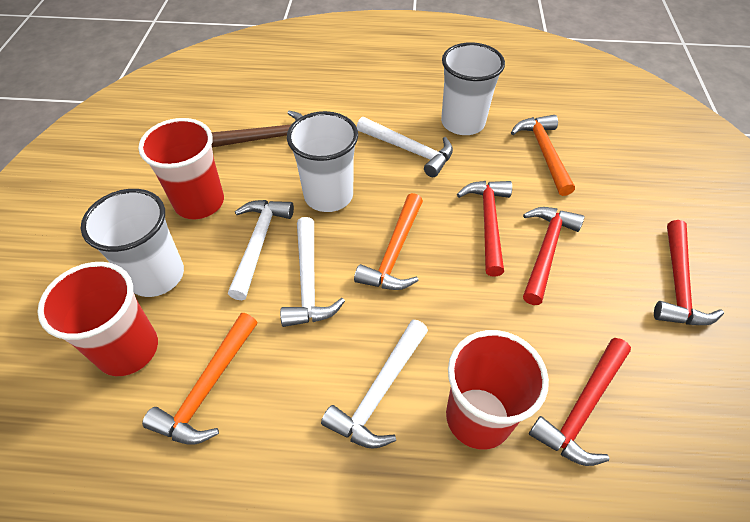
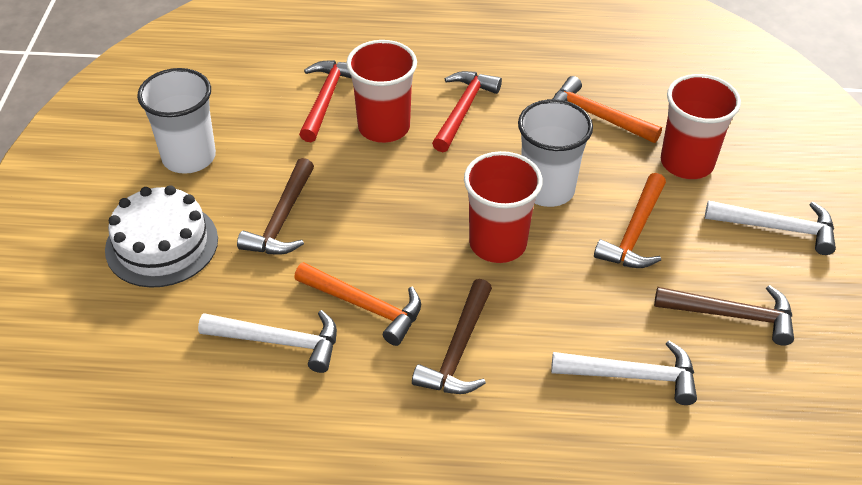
brown hammer: [211,111,302,148] = 1 -> [237,158,314,255] [412,279,492,394] [654,285,794,346] = 3
red hammer: [457,181,512,277] [523,207,584,305] [529,338,631,466] [654,220,724,325] = 4 -> [299,60,352,142] [432,71,502,152] = 2
white cake: none = 0 -> [105,185,218,288] = 1
white cup: [81,189,184,297] [287,111,358,212] [441,42,505,135] = 3 -> [137,68,216,174] [518,99,593,207] = 2
white hammer: [228,200,294,300] [280,217,345,327] [321,319,428,449] [357,117,453,177] = 4 -> [198,310,337,373] [551,341,697,405] [705,200,836,255] = 3

